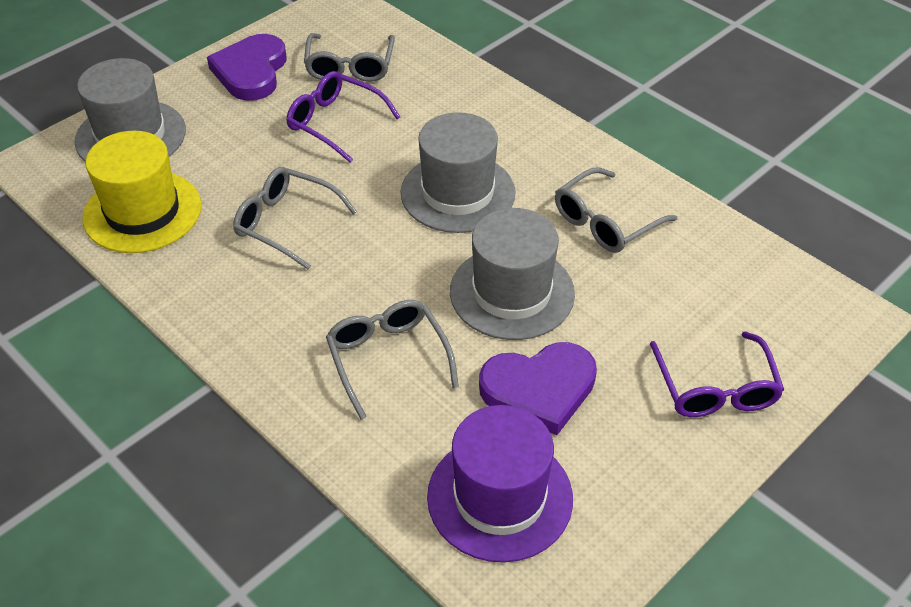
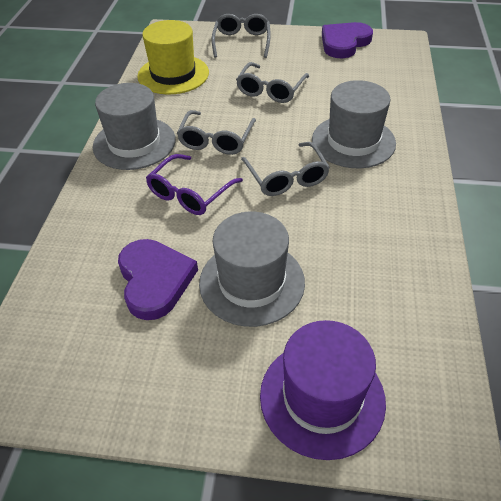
purple glasses: [286,71,401,163] [650,331,784,417] = 2 -> [146,154,243,215] = 1

